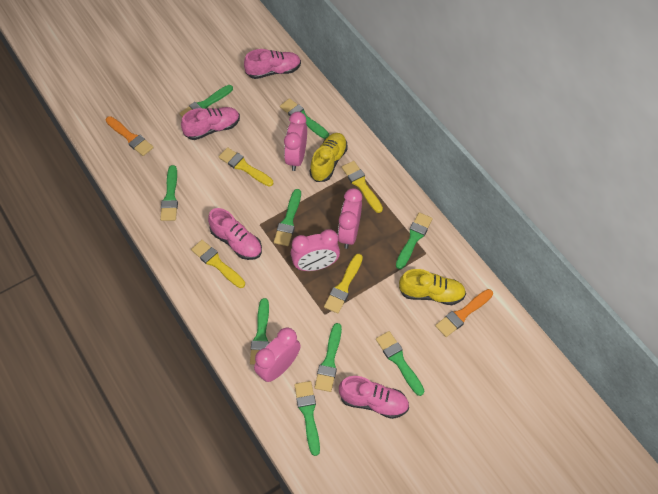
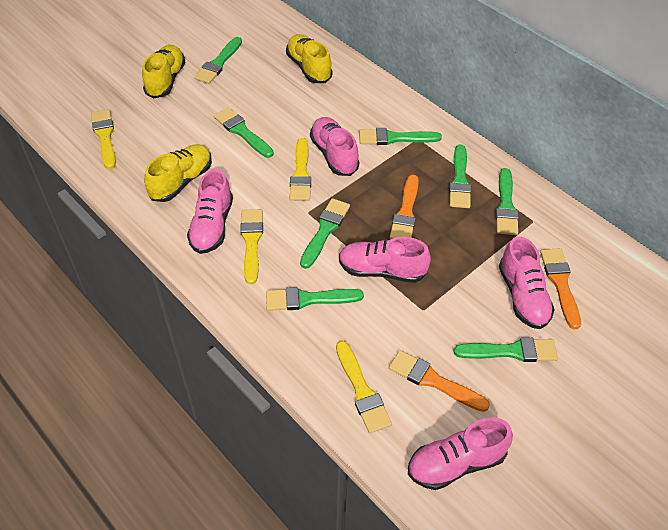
green brush: [160,165,178,221] [179,85,233,117] [250,298,269,365] [274,189,301,246] [280,98,329,139] [294,381,320,456] [315,323,342,392] [376,331,424,396] [396,212,433,269] = 9 -> [194,37,242,84] [214,108,274,158] [266,287,364,311] [300,198,350,269] [359,128,442,145] [449,144,471,208] [453,338,558,362] [496,168,519,235] = 8
orange brush: [106,116,154,156] [435,289,493,337] = 2 -> [389,350,490,412] [390,175,419,239] [540,248,581,329] = 3
pink clock: [254,328,301,382] [284,112,307,171] [291,229,340,271] [338,188,362,249] = 4 -> none = 0
pink shoe: [181,107,240,140] [208,208,262,260] [244,49,301,79] [339,376,409,419] = 4 -> [187,169,233,254] [310,117,359,176] [339,237,431,283] [408,418,513,490] [499,236,555,329] = 5
yellow shoe: [310,133,348,182] [399,269,466,305] = 2 -> [142,45,185,98] [144,144,212,202] [286,34,332,83] = 3

